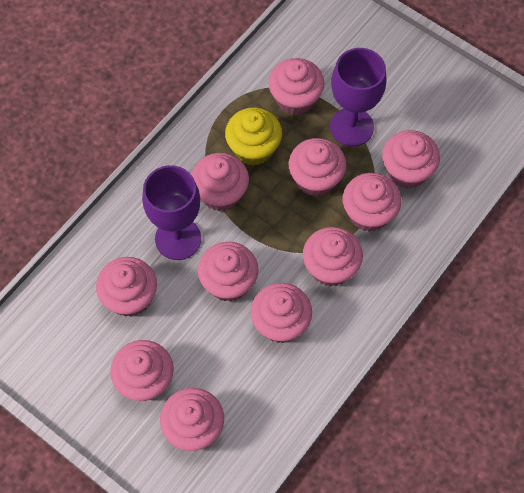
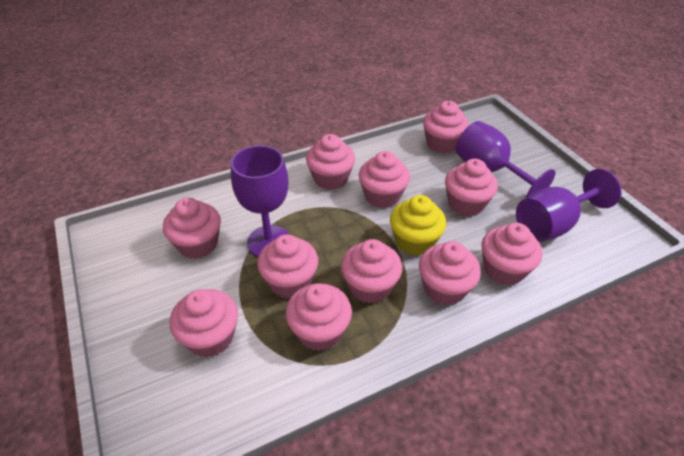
purple goblet: [142,165,201,260] [330,48,387,146] = 2 -> [231,145,289,257] [455,121,556,197] [516,169,621,242] = 3

